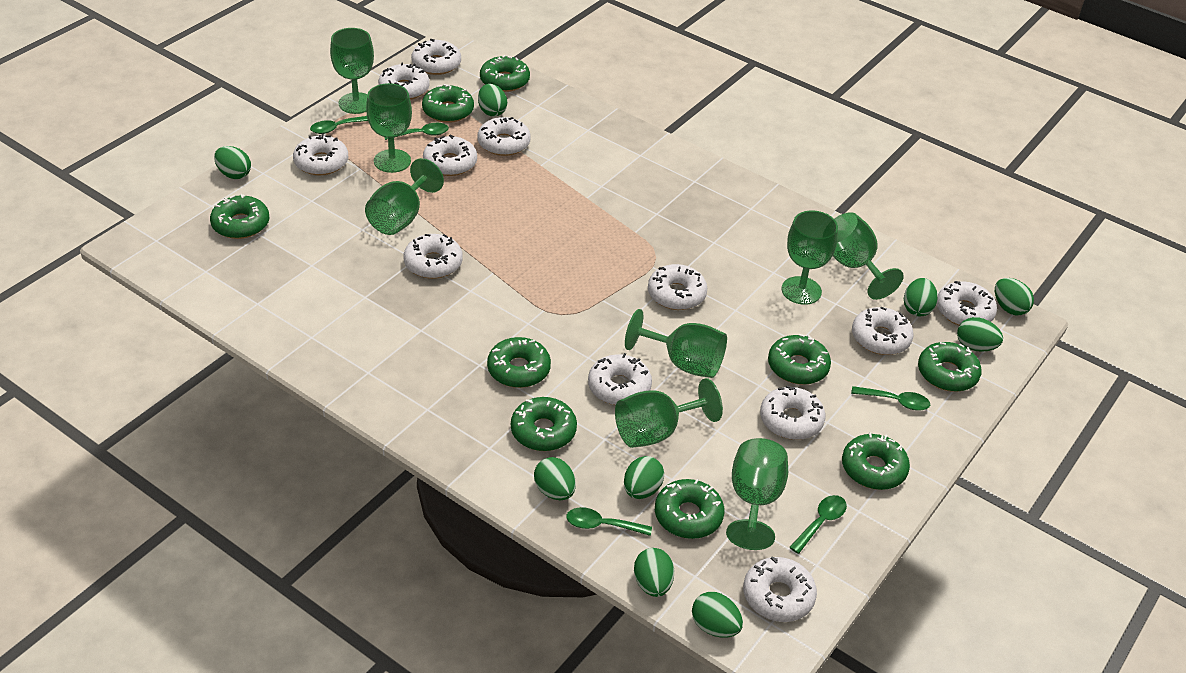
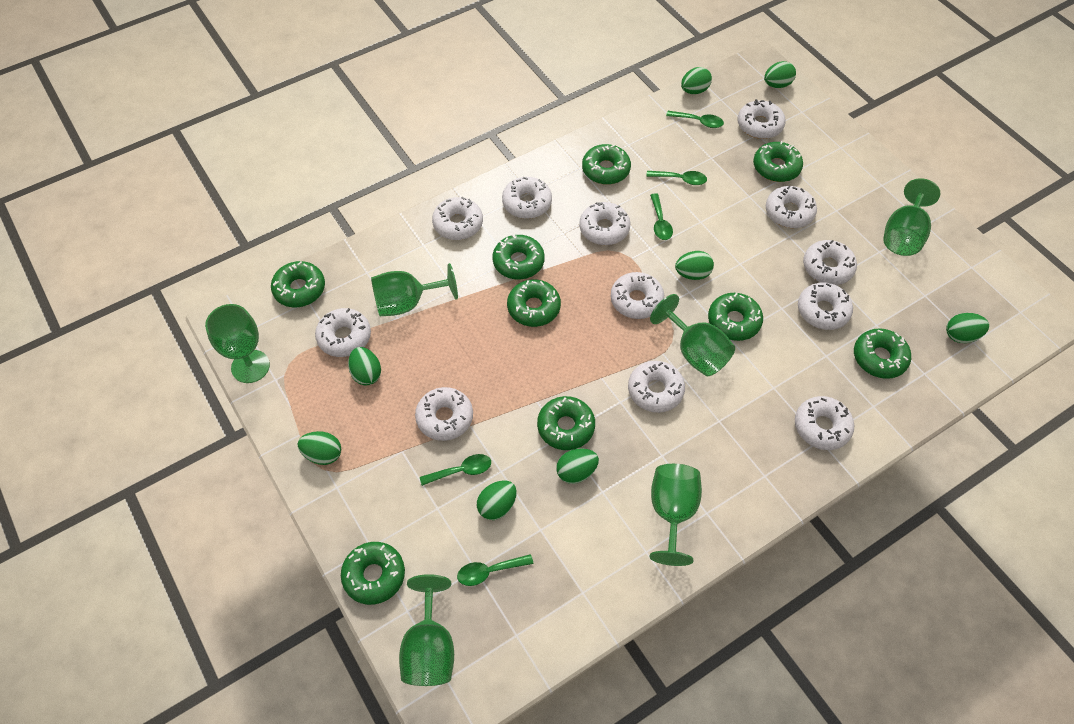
green egg: [214,146,251,179] [478,84,507,117] [534,457,576,500] [624,456,664,499] [634,548,674,597] [692,592,743,638] [904,278,938,316] [957,317,1003,352] [995,278,1034,315] = 9 -> [298,431,341,465] [348,347,381,386] [477,481,517,520] [556,448,599,484] [675,251,714,280] [681,67,712,94] [764,61,796,88] [946,313,989,343] = 8
green goblet: [330,28,374,114] [365,158,444,235] [366,83,412,173] [615,378,723,448] [625,309,727,378] [726,438,788,550] [782,210,838,305] [833,212,904,300] = 8 -> [205,304,270,383] [371,263,458,316] [399,574,454,686] [650,294,735,376] [650,464,702,566] [883,178,940,256] = 6

